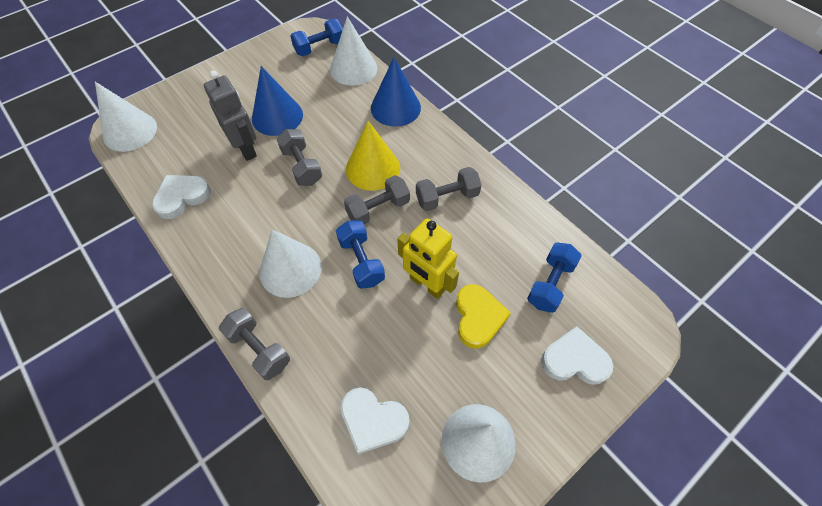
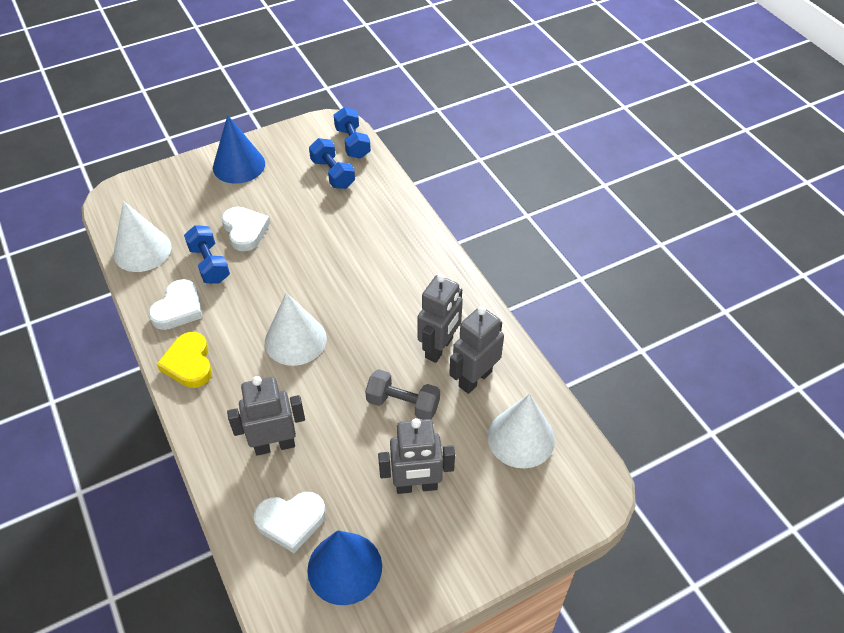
grey dumbbell: [219,308,290,380] [277,129,322,186] [344,175,410,224] [416,167,482,211] = 4 -> [365,369,440,420] = 1
grey robot: [203,71,257,161] = 1 -> [227,376,305,456] [378,418,455,494] [417,274,463,363] [449,306,504,394] = 4
white cone: [95,82,157,152] [260,229,322,298] [330,16,378,86] [442,404,516,483] = 4 -> [114,201,171,272] [265,292,327,366] [488,394,555,468] = 3
yellow cone: [346,121,400,191] = 1 -> none = 0
yellow robot: [398,218,459,299] = 1 -> none = 0

